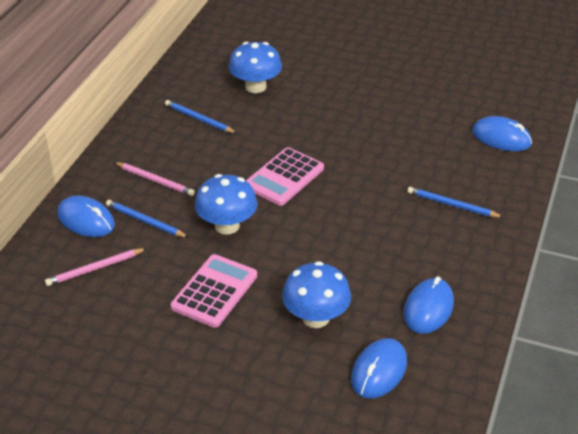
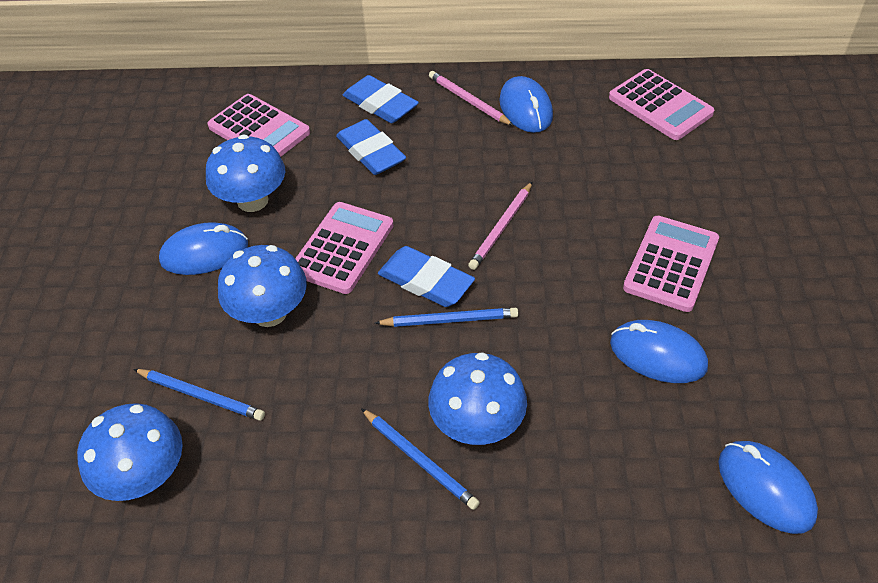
blue eraser: none = 0 -> [336,119,406,175] [343,75,419,123] [378,246,475,307] = 3
blue mushroom: [195,174,257,234] [229,42,282,93] [282,261,351,328] = 3 -> [77,403,183,501] [206,135,285,212] [218,245,307,327] [428,352,527,445] = 4
pink calculator: [170,254,257,328] [246,147,324,206] = 2 -> [208,94,310,157] [295,202,394,294] [609,69,714,140] [623,216,719,312] = 4

